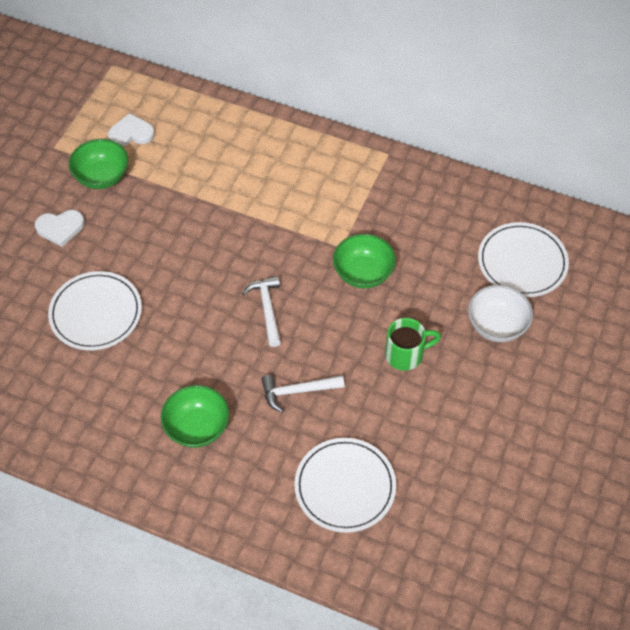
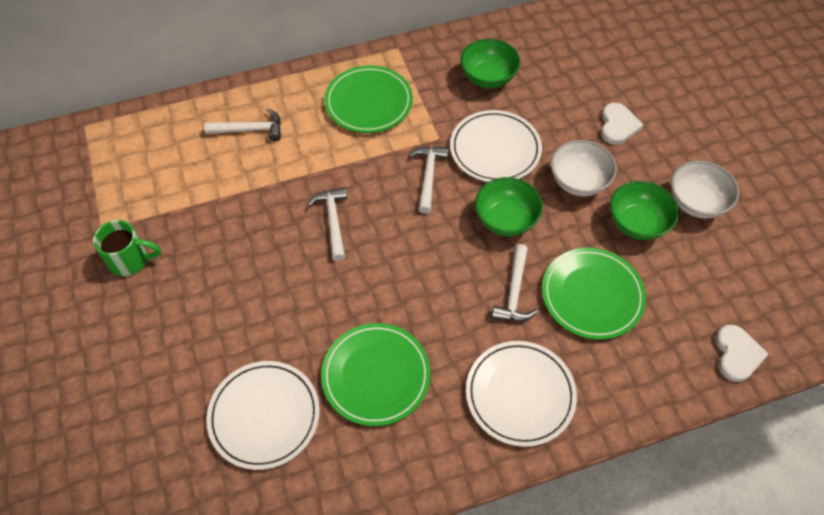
green plate: none = 0 -> [321,323,430,426] [324,65,413,133] [542,248,646,340] = 3
white bowl: [468,285,533,342] = 1 -> [551,140,617,196] [671,161,739,218] = 2
white hammer: [242,276,281,347] [261,375,345,412] = 2 -> [204,108,281,141] [307,187,347,261] [408,146,448,214] [492,244,538,321] = 4

